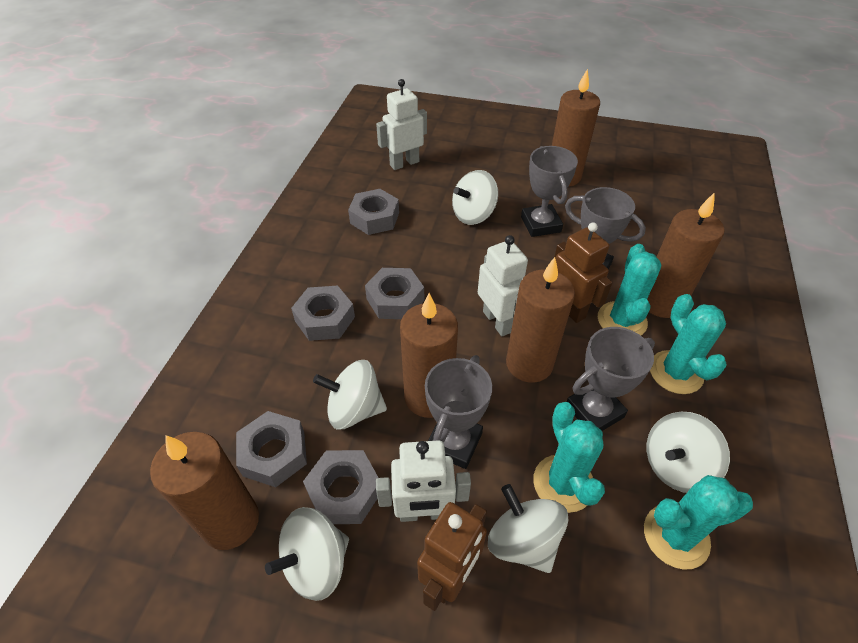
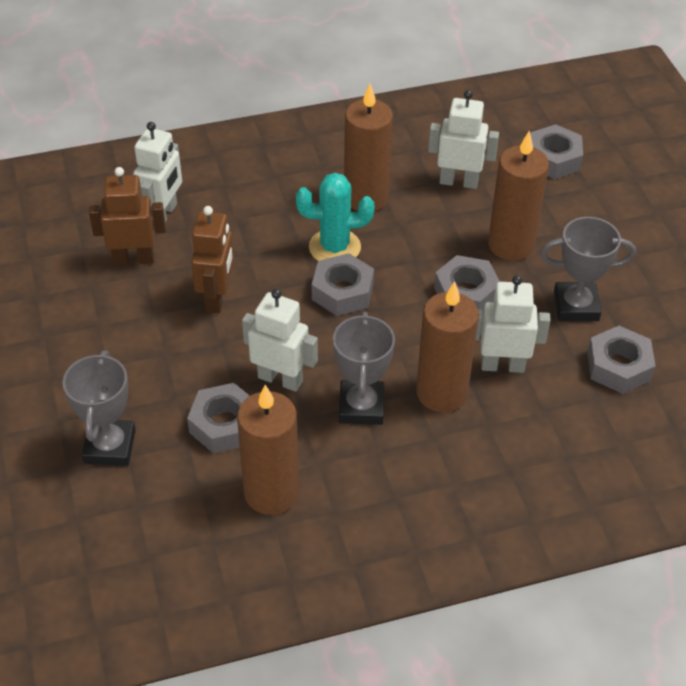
brown candle: [150,432,259,550] [400,293,458,418] [506,257,575,383] [552,69,600,187] [647,192,724,318] = 5 -> [237,385,299,515] [344,84,393,211] [416,281,479,412] [488,131,549,261] = 4
grey trophy: [425,355,492,469] [521,146,578,237] [565,187,646,269] [567,327,655,431] = 4 -> [62,350,136,466] [333,312,395,425] [540,217,636,321] = 3
turquoise cactus: [533,402,605,513] [598,244,661,335] [644,475,753,570] [650,294,727,394] = 4 -> [296,173,375,261] = 1
white robot: [376,79,427,170] [376,440,471,522] [478,235,528,336] = 3 -> [133,122,182,222] [242,289,318,392] [428,90,499,189] [476,275,551,373] = 4
white spinning top: [265,507,349,601] [313,360,387,429] [452,170,498,225] [488,484,568,573] [647,412,730,493] = 5 -> none = 0

